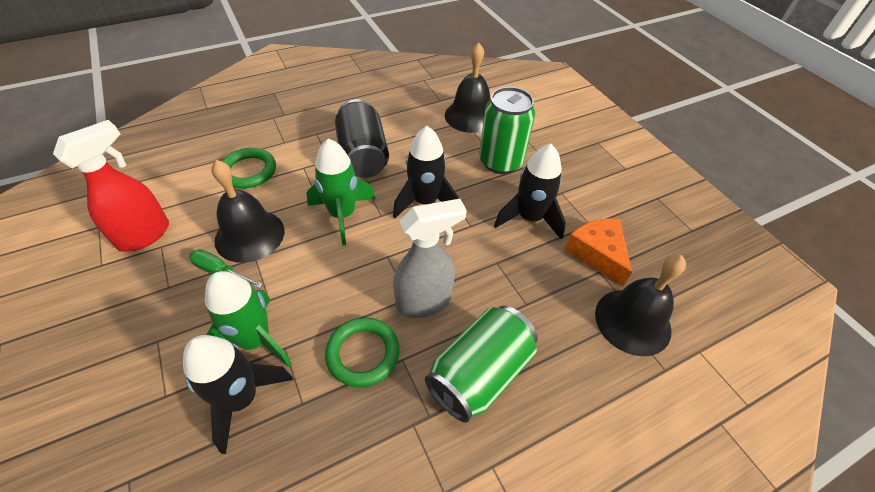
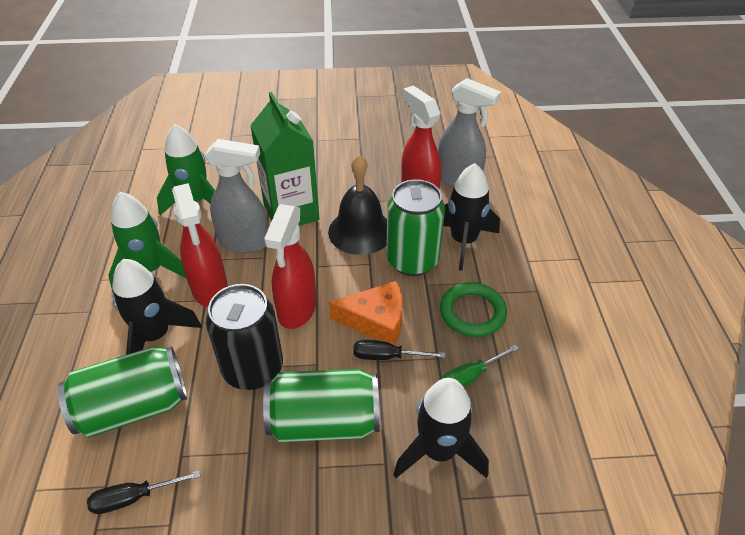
black bell: [211,160,284,263] [445,42,490,133] [595,255,686,356] = 3 -> [328,154,387,255] = 1
black screwdriver: none = 0 -> [87,470,200,514] [353,340,445,360] = 2
green can: [425,306,537,423] [479,87,535,174] = 2 -> [58,347,187,437] [263,369,380,443] [386,180,445,276] = 3
green carton: none = 0 -> [250,92,320,226] = 1
green ring: [222,148,276,189] [325,317,400,387] = 2 -> [440,282,507,337] = 1
grey spray bottle: [393,199,467,318] = 1 -> [205,139,268,253] [438,78,501,188] = 2
red spray bottle: [53,120,169,252] = 1 -> [172,183,228,307] [264,204,316,329] [401,86,441,189] = 3

